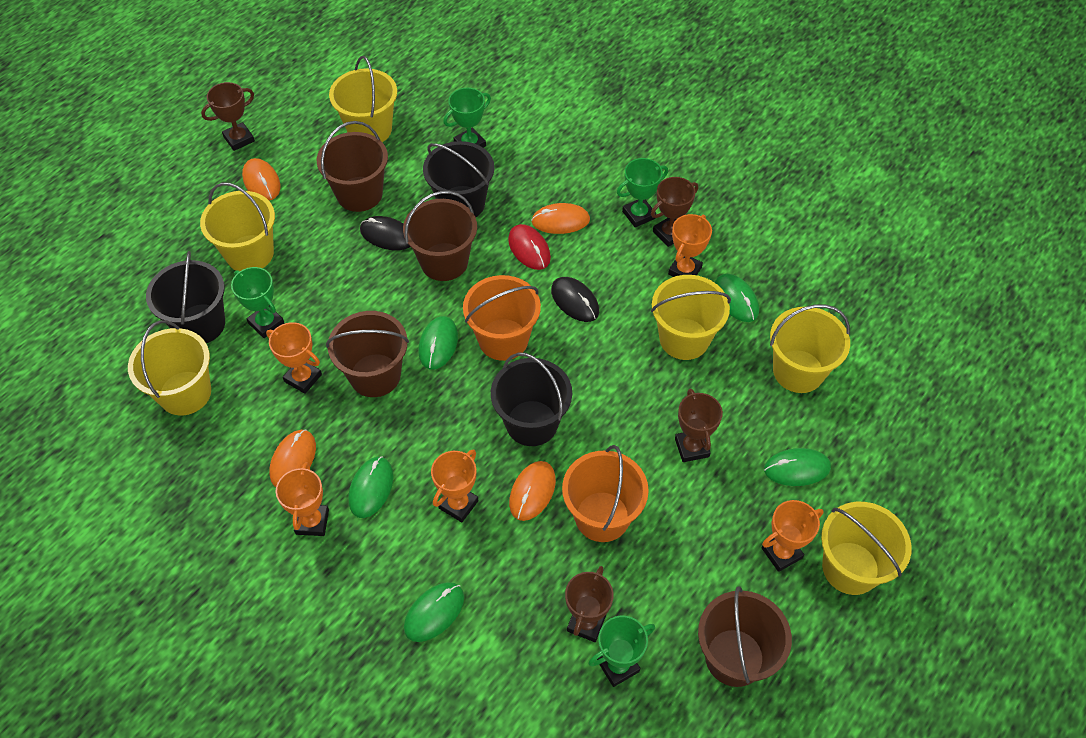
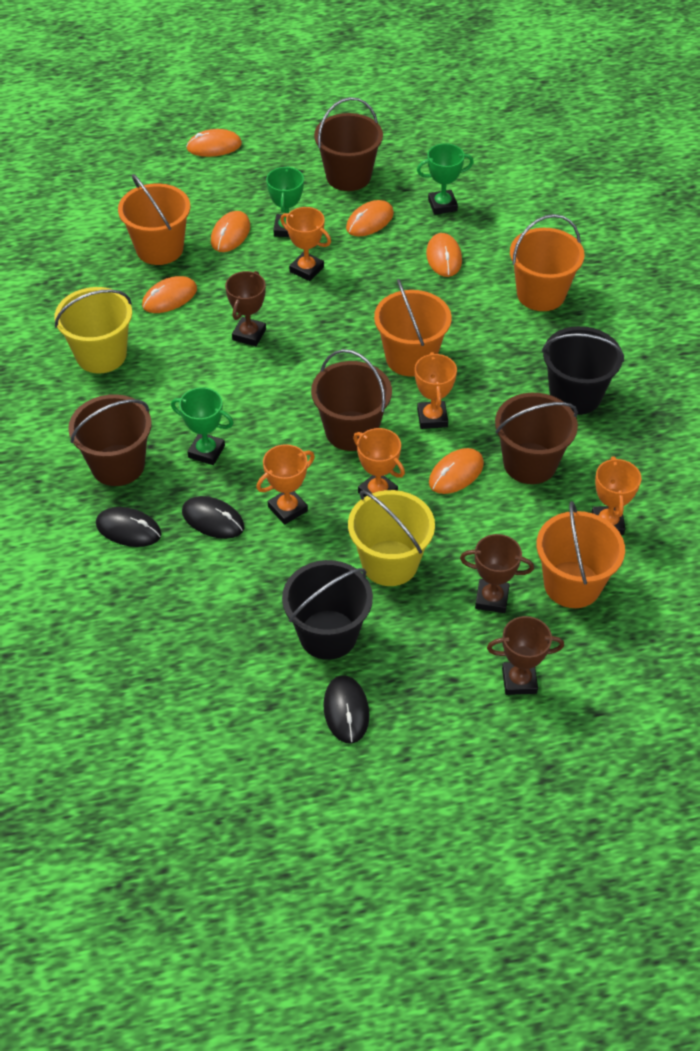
black bucket: [146,251,225,343] [423,141,494,217] [491,352,572,446] = 3 -> [282,560,373,660] [542,326,624,415] = 2
black mouse: [360,216,410,250] [551,277,599,322] = 2 -> [96,507,161,547] [182,496,244,539] [323,675,370,744] = 3
brown trophy: [201,82,255,151] [565,566,614,642] [651,177,698,247] [675,389,723,462] = 4 -> [225,271,266,346] [460,534,534,613] [487,616,564,695] = 3
green mouse: [348,457,393,518] [404,582,464,642] [418,316,458,370] [715,274,759,322] [764,448,831,486] = 5 -> none = 0
green trophy: [231,267,284,338] [443,88,491,148] [588,615,655,687] [617,158,668,228] = 4 -> [171,387,233,465] [266,166,304,237] [417,143,474,215] = 3
orange bucket: [463,275,541,361] [562,445,649,542] = 2 -> [118,174,190,265] [374,279,452,377] [510,214,585,311] [536,501,625,608] = 4
orange mouse: [242,158,280,201] [269,430,316,487] [509,461,556,521] [531,203,590,234] = 4 -> [142,276,197,313] [186,129,242,157] [211,211,250,252] [346,200,394,236] [426,233,462,277] [429,448,484,494] = 6
red mouse: [508,224,551,270] = 1 -> none = 0
yellow bucket: [128,320,211,416] [200,182,275,271] [329,56,397,142] [651,275,731,360] [770,304,850,393] [821,502,912,595] = 6 -> [55,287,132,374] [348,490,435,586] = 2

